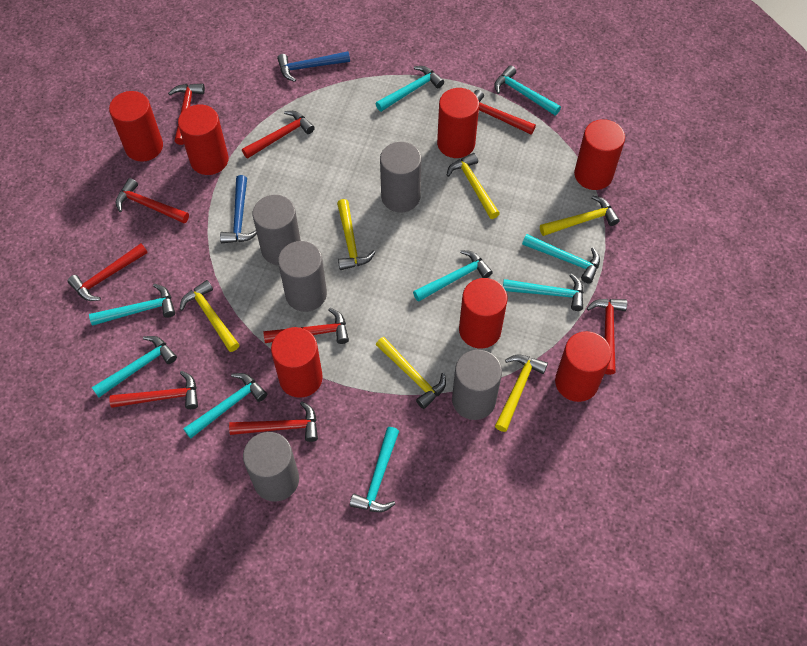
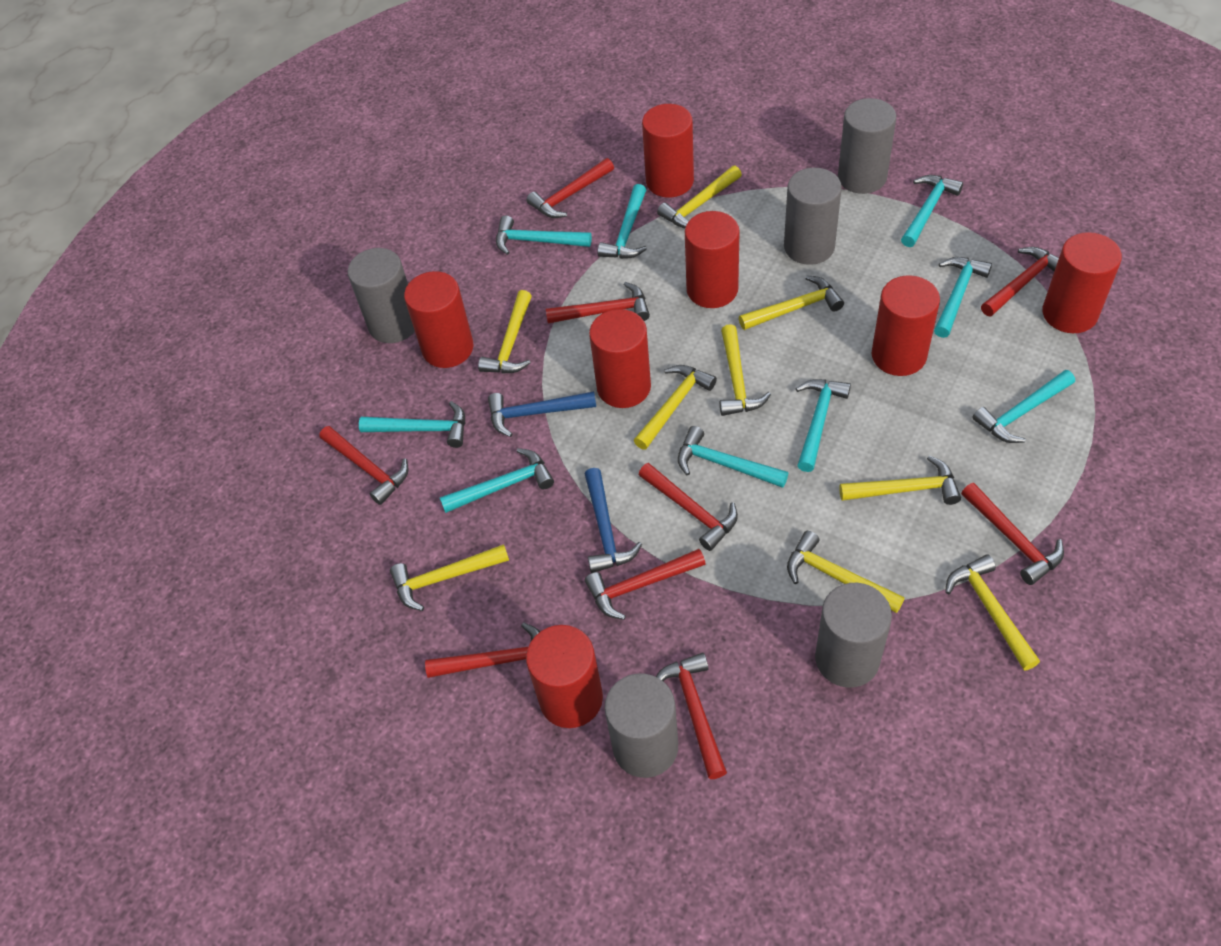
yellow hammer: [180,280,240,352] [337,199,375,270] [376,337,446,409] [447,153,500,219] [495,355,548,432] [540,195,620,236] = 6 -> [390,544,509,611] [478,290,532,374] [634,365,717,450] [657,165,742,228] [720,324,771,416] [739,275,844,330] [787,531,905,613] [839,456,961,505] [945,554,1040,671] = 9

